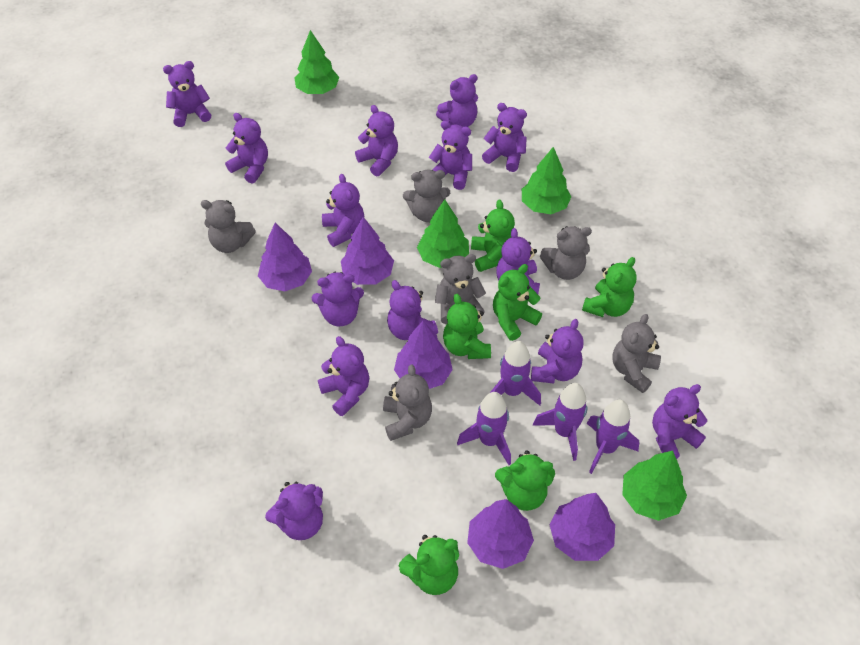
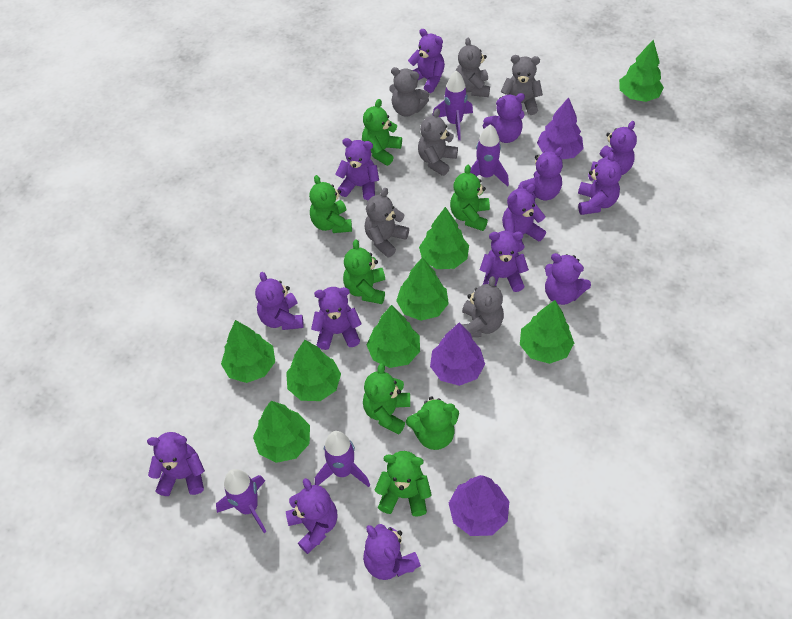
green teddy bear: [398,535,459,595] [443,294,491,359] [471,200,515,272] [493,264,542,341] [495,450,555,511] [582,257,637,317] = 6 -> [309,175,352,233] [343,240,385,304] [362,99,402,166] [363,363,410,435] [374,451,432,516] [406,396,459,450] [450,165,490,231] = 7
green tree: [294,30,339,94] [417,199,469,268] [522,147,571,214] [622,451,687,521] = 4 -> [221,320,275,383] [253,401,310,463] [286,340,341,401] [367,305,420,368] [396,257,449,321] [419,207,469,269] [520,300,574,364] [619,40,664,102] = 8
purple tree: [258,223,312,292] [341,217,394,285] [394,321,453,389] [467,499,534,569] [549,493,615,561] = 5 -> [430,322,485,386] [449,475,509,536] [537,97,584,159] = 3

